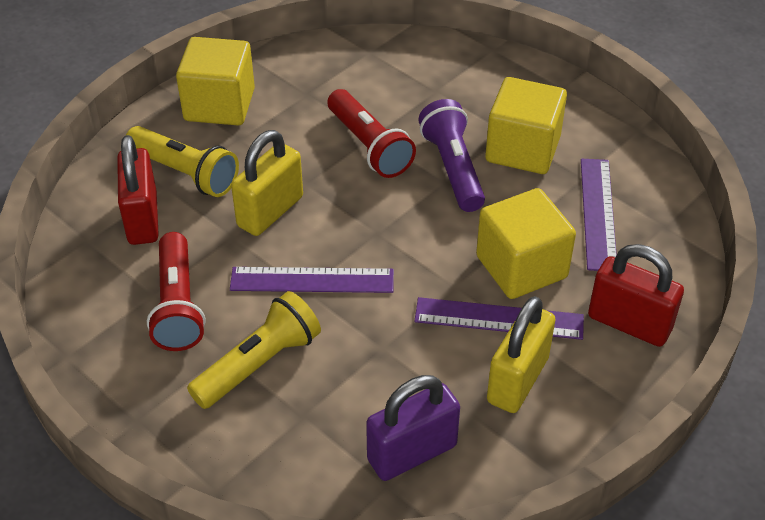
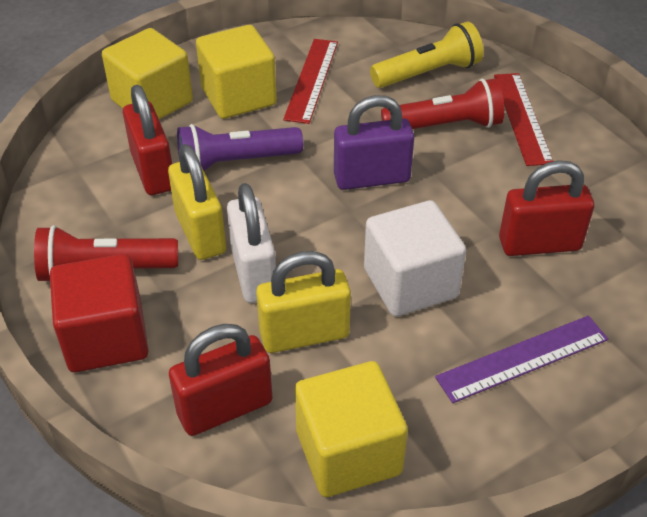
purple ruler: [230,267,394,293] [415,297,584,340] [581,159,617,271] = 3 -> [435,316,608,403] = 1
red cube: none = 0 -> [50,254,149,372] = 1
red padlock: [117,135,159,245] [588,244,684,347] = 2 -> [123,85,172,195] [169,324,273,436] [499,160,594,256] = 3
red ruler: none = 0 -> [283,39,338,124] [494,73,553,166] = 2
white cube: none = 0 -> [364,200,466,317] = 1
white padlock: none = 0 -> [227,183,276,303] = 1
yellow flashlight: [126,126,239,197] [187,291,321,409] = 2 -> [370,22,483,88] = 1

